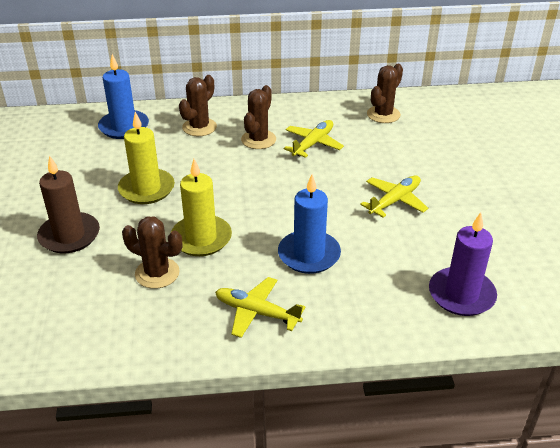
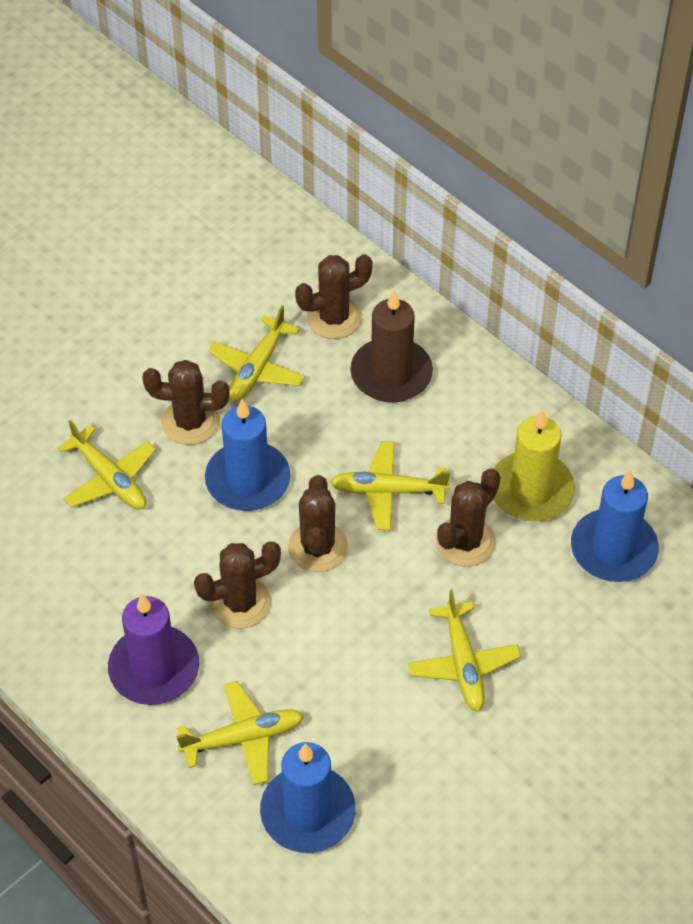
blue candle: [98,54,149,139] [278,174,341,274] = 2 -> [205,399,290,511] [260,742,356,853] [571,470,659,582] = 3
brown cactus: [122,216,182,289] [179,75,217,136] [241,85,276,149] [367,64,403,123] = 4 -> [142,360,230,445] [194,541,281,628] [288,475,348,572] [295,254,373,339] [436,468,500,567] = 5
yellow candle: [118,112,175,204] [171,159,232,256] = 2 -> [493,409,575,522] = 1
yellow plane: [215,277,305,338] [284,120,344,158] [360,176,428,218] = 3 -> [58,420,156,509] [176,681,304,785] [208,305,305,402] [330,441,450,530] [408,589,521,712] = 5

